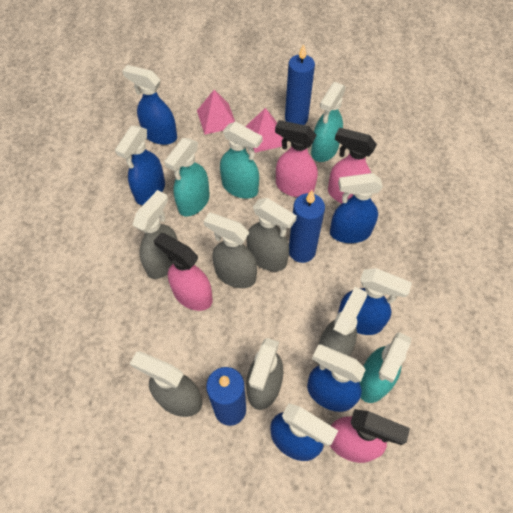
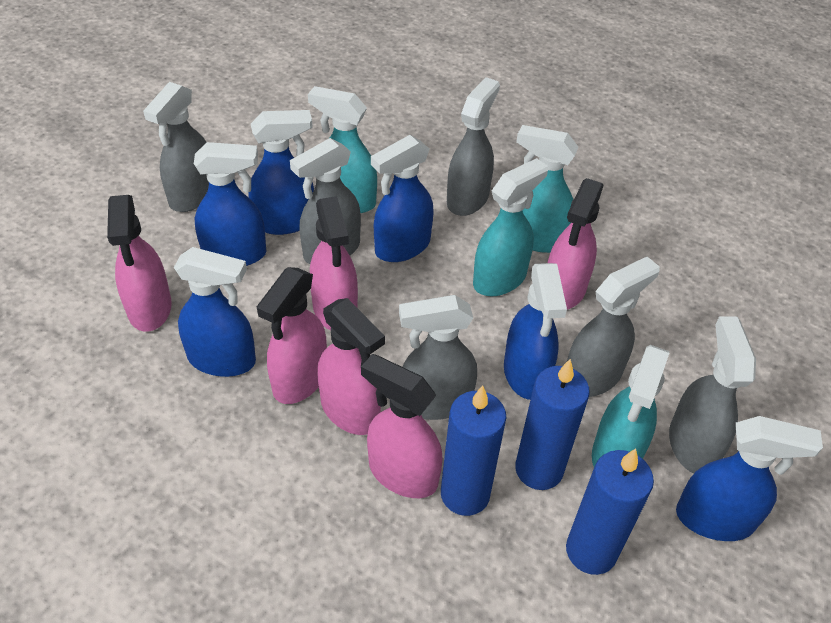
pink pyramid: [197,90,235,135] [245,108,283,153] = 2 -> none = 0
pink spray bottle: [154,233,213,311] [275,120,318,197] [328,127,377,203] [329,409,410,463] = 4 -> [107,195,172,332] [257,267,327,404] [310,196,358,330] [317,298,385,435] [361,354,443,498] [548,178,604,309] = 6

